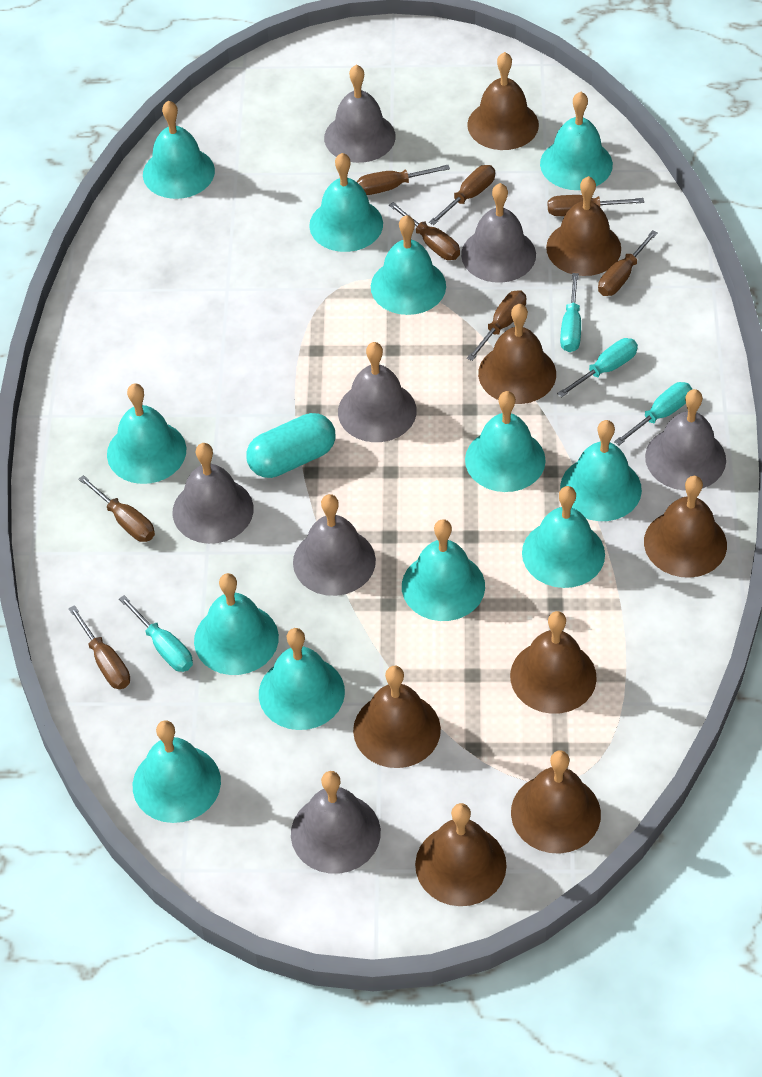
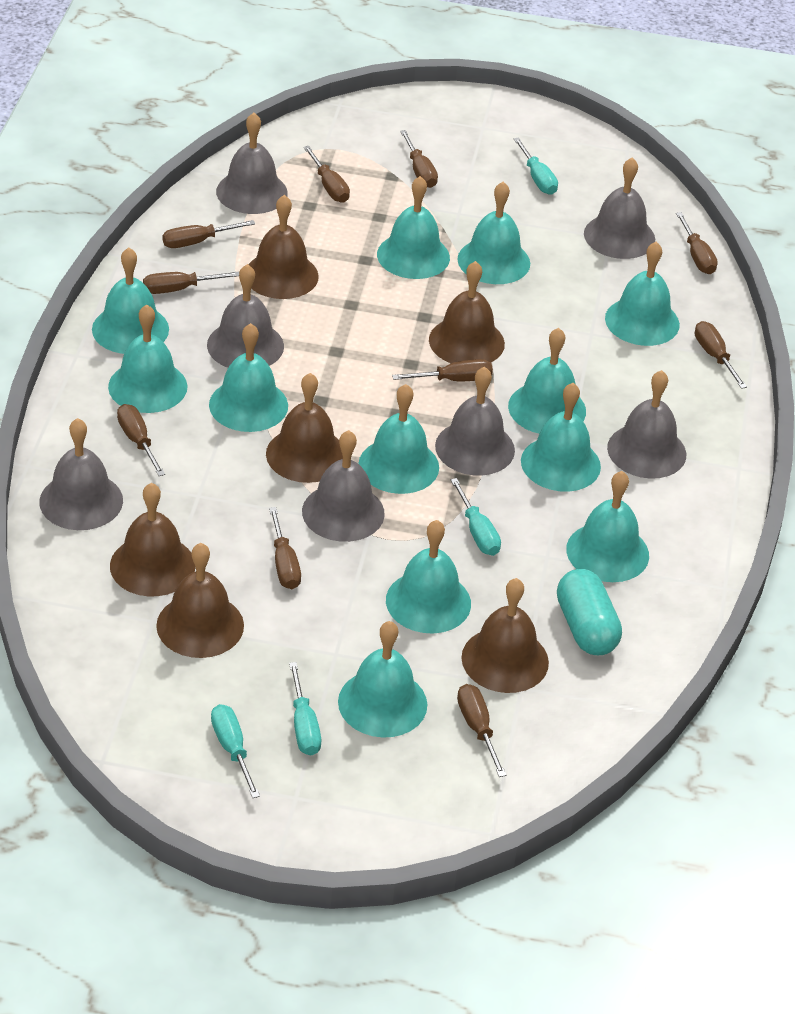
brown bell: [353,666,441,768] [415,803,507,906] [467,52,539,150] [478,304,556,404] [510,611,597,714] [511,750,601,854] [546,176,621,276] [644,476,727,578] = 8 -> [110,483,195,596] [156,543,244,658] [248,195,319,299] [266,373,343,483] [429,261,505,363] [461,578,549,693] = 6
brown screwdriver: [68,605,130,689] [78,475,155,542] [357,165,450,195] [389,202,460,260] [429,165,495,225] [467,290,526,361] [548,195,644,216] [598,230,658,296] = 8 -> [117,404,165,476] [143,271,239,294] [163,220,255,248] [269,507,301,589] [303,146,350,203] [392,359,493,381] [400,130,438,188] [457,684,506,777] [676,212,718,274] [695,321,747,389] = 10

